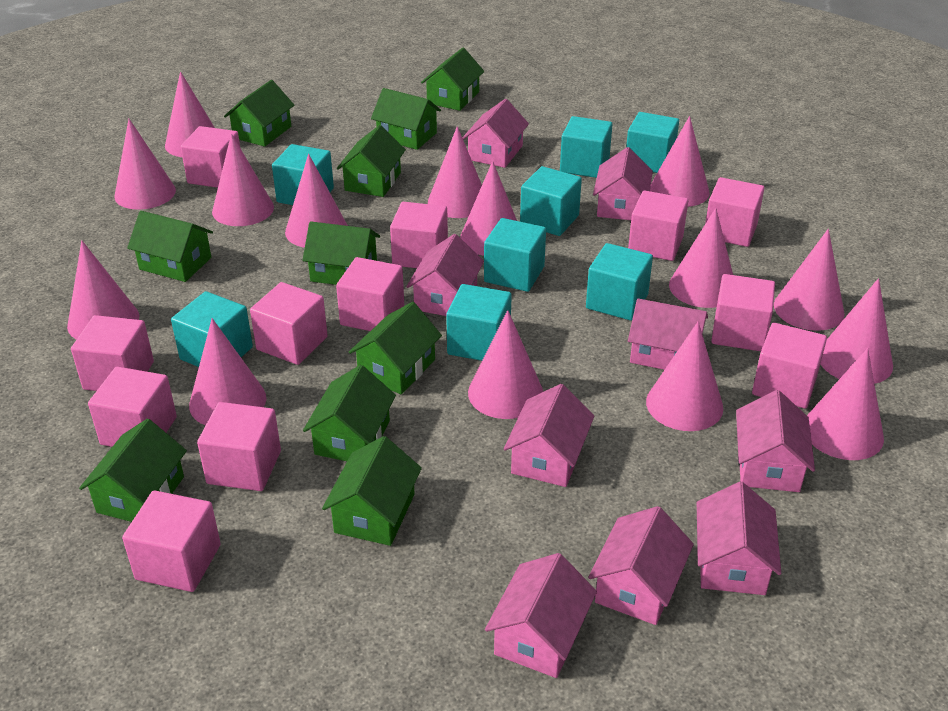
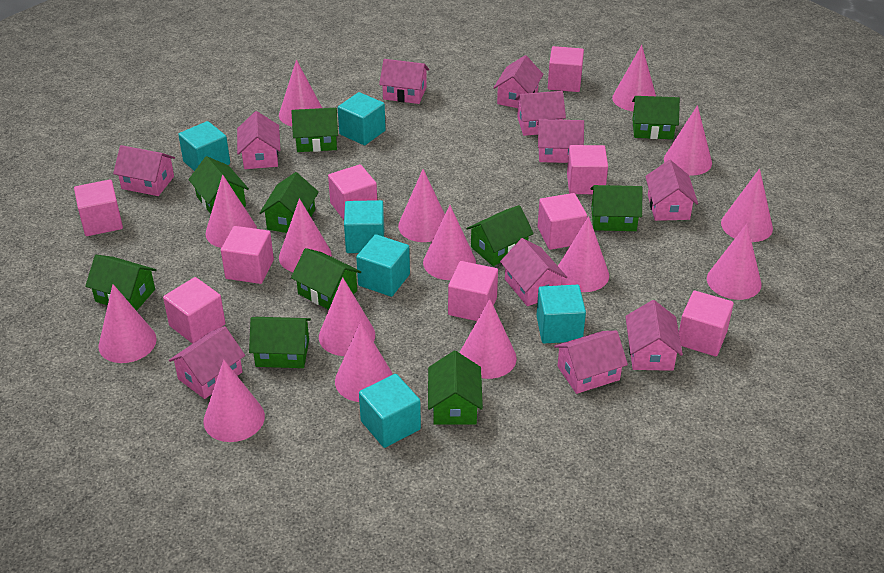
pink cube: [71,315,154,391] [88,367,177,447] [122,490,221,592] [181,126,240,188] [197,402,281,491] [250,282,328,365] [336,257,404,331] [390,202,448,268] [628,190,688,261] [705,177,764,247] [711,274,775,351] [752,323,827,409] = 12 -> [74,180,123,236] [163,277,225,344] [221,226,274,284] [328,164,377,220] [448,261,498,321] [538,193,587,250] [548,46,584,92] [567,145,608,194] [679,290,734,356] = 9
pink house: [406,234,484,316] [462,99,529,168] [485,553,597,678] [504,384,594,487] [588,506,694,625] [593,147,653,220] [628,298,708,370] [697,482,781,595] [736,390,815,492] = 9 -> [113,145,175,196] [169,326,245,399] [237,111,281,169] [379,59,429,104] [493,55,544,108] [500,238,567,306] [515,91,566,136] [537,119,584,163] [554,331,628,394] [625,300,683,371] [645,160,698,221] = 11
turquoise cube: [171,291,253,367] [272,144,334,205] [446,284,512,361] [484,218,546,292] [520,166,582,236] [560,116,613,178] [586,243,653,321] [626,112,679,173] = 8 -> [178,121,230,171] [338,92,386,145] [344,200,384,253] [356,234,410,297] [359,374,421,448] [536,285,586,343] = 6

